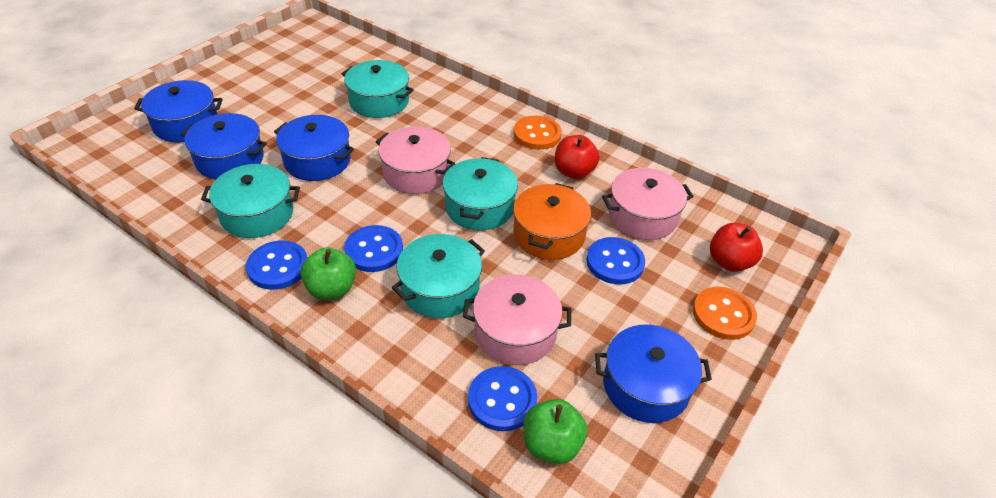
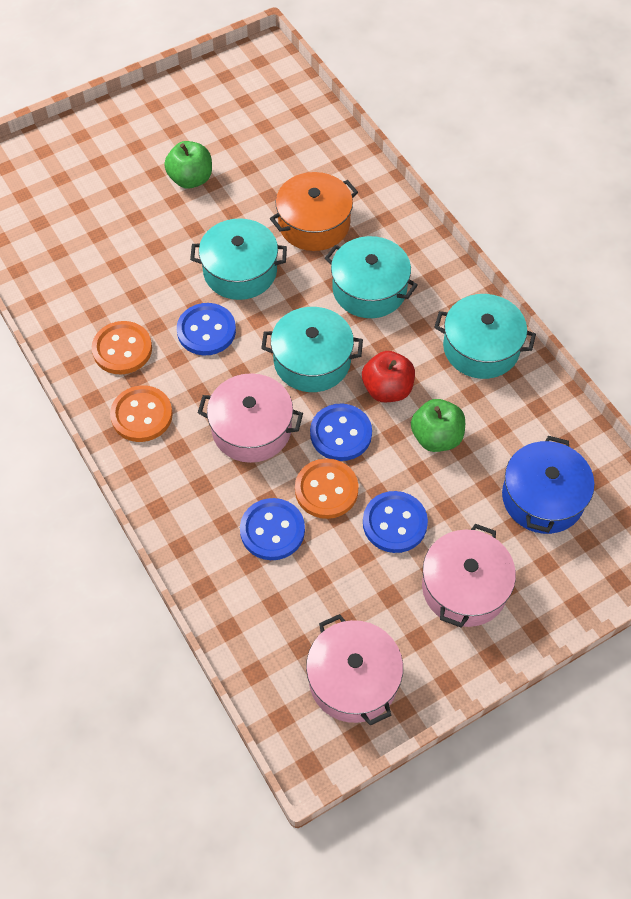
blue pot: [134,80,223,142] [181,113,267,179] [274,115,354,181] [595,325,712,423] = 4 -> [502,436,594,534] = 1
orange button: [514,116,562,150] [693,287,757,340] = 2 -> [92,321,152,374] [110,385,173,442] [295,458,359,519] = 3
red apple: [555,135,599,179] [710,223,763,272] = 2 -> [362,351,415,402] = 1

